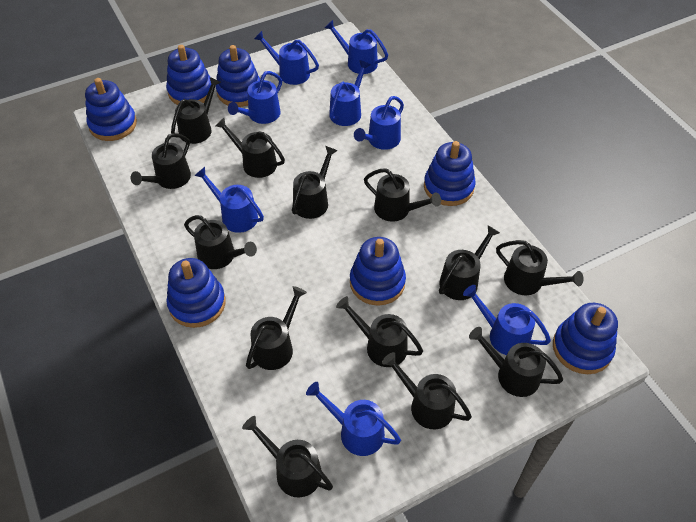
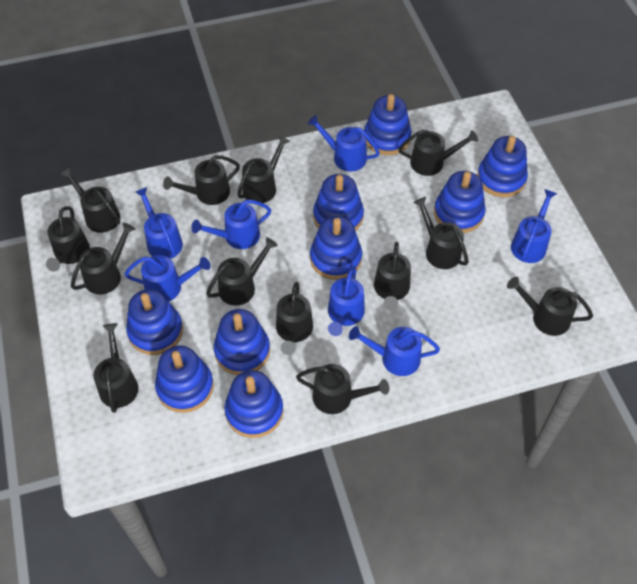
blue stacking toy: [85,78,137,141] [166,45,211,105] [167,258,226,328] [216,45,260,107] [350,237,406,306] [424,141,476,206] [553,303,618,374] = 7 -> [126,289,183,355] [155,346,214,413] [214,309,270,375] [225,370,283,438] [310,216,362,280] [313,174,364,231] [364,94,412,155] [434,171,485,233] [477,136,528,197] = 9
blue watering can: [194,167,264,233] [228,71,282,124] [254,31,319,85] [306,382,401,456] [325,20,388,74] [329,60,370,126] [354,96,404,150] [463,285,551,355] = 8 -> [124,255,211,301] [135,187,183,259] [191,200,271,249] [307,115,380,172] [328,267,365,336] [349,326,440,376] [511,189,557,263] = 7

